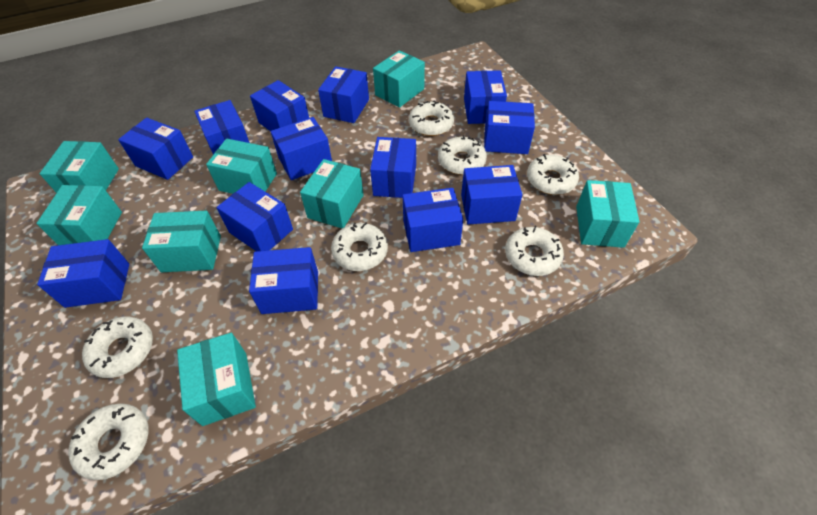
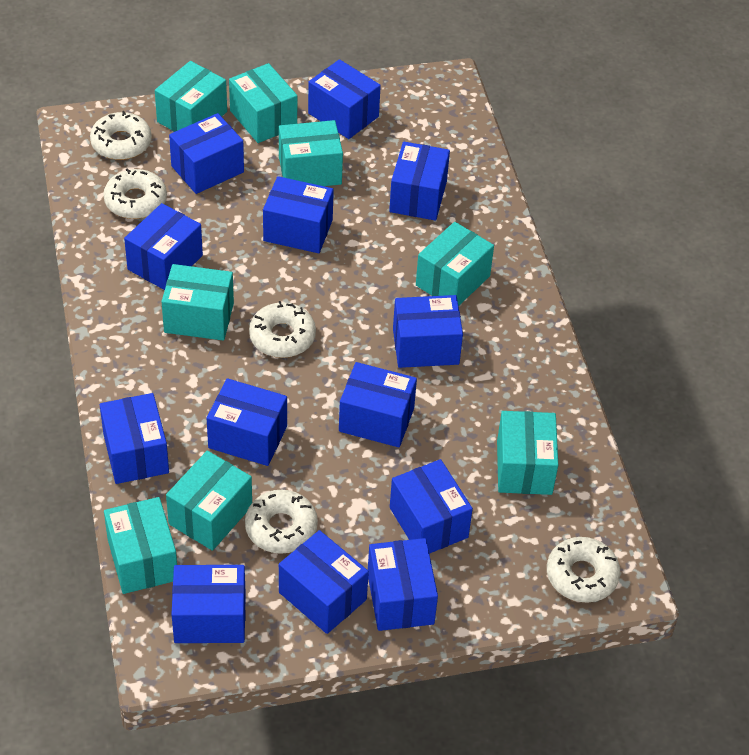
white donut: [68,403,148,480] [82,317,153,378] [331,222,388,271] [409,101,454,136] [438,135,487,175] [505,226,564,276] [527,154,579,195] = 7 -> [90,111,152,160] [103,169,167,219] [245,490,318,554] [249,301,316,358] [547,537,620,603] = 5

